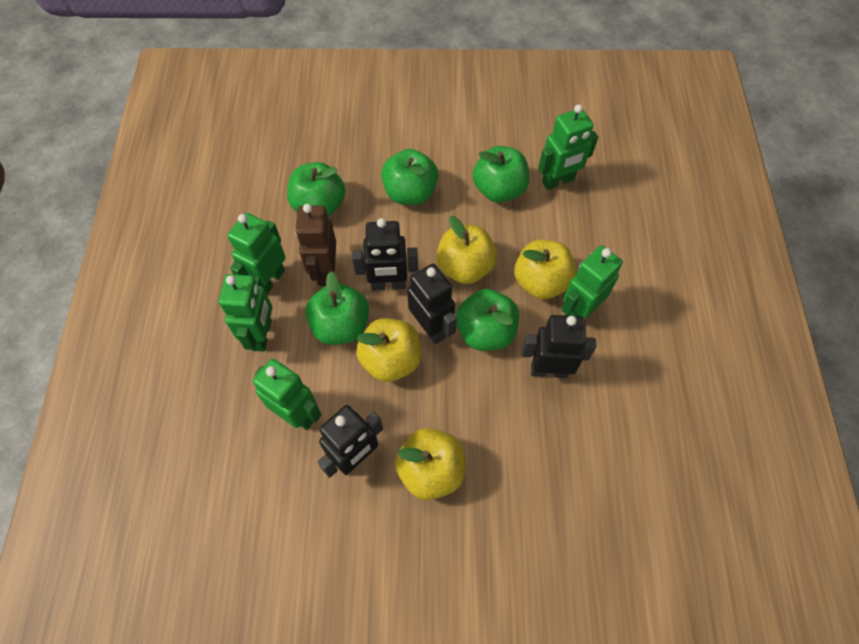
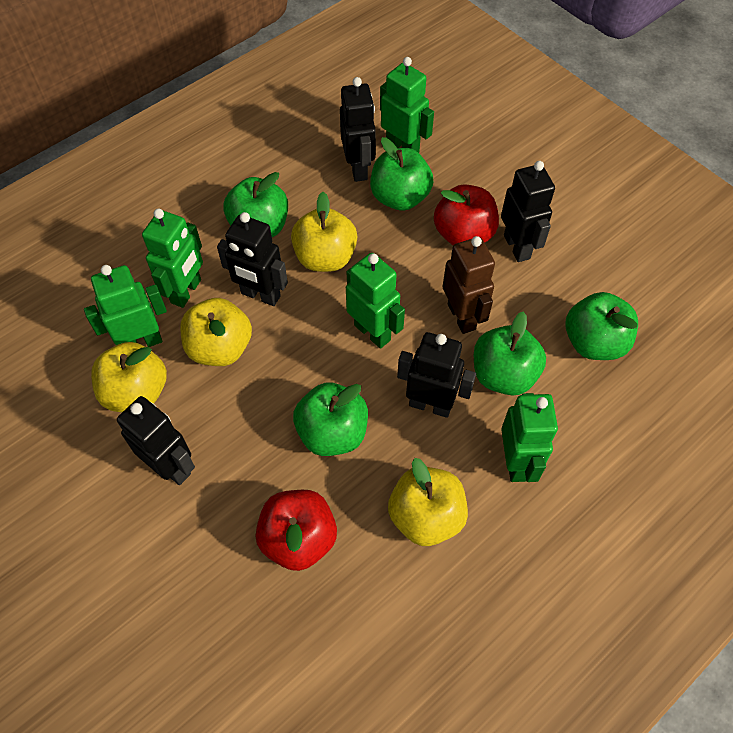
black robot: [318,405,383,478] [352,218,418,291] [407,264,457,344] [522,315,596,378] = 4 -> [117,396,195,485] [217,212,288,306] [340,77,376,182] [397,332,476,418] [501,161,555,262] = 5
red apple: none = 0 -> [256,490,337,571] [434,184,499,245] = 2

